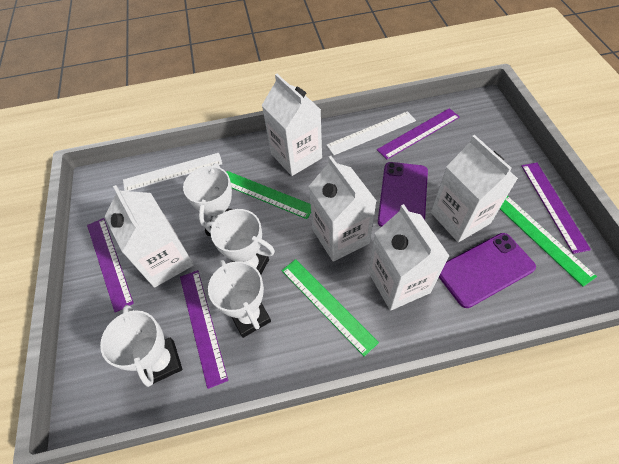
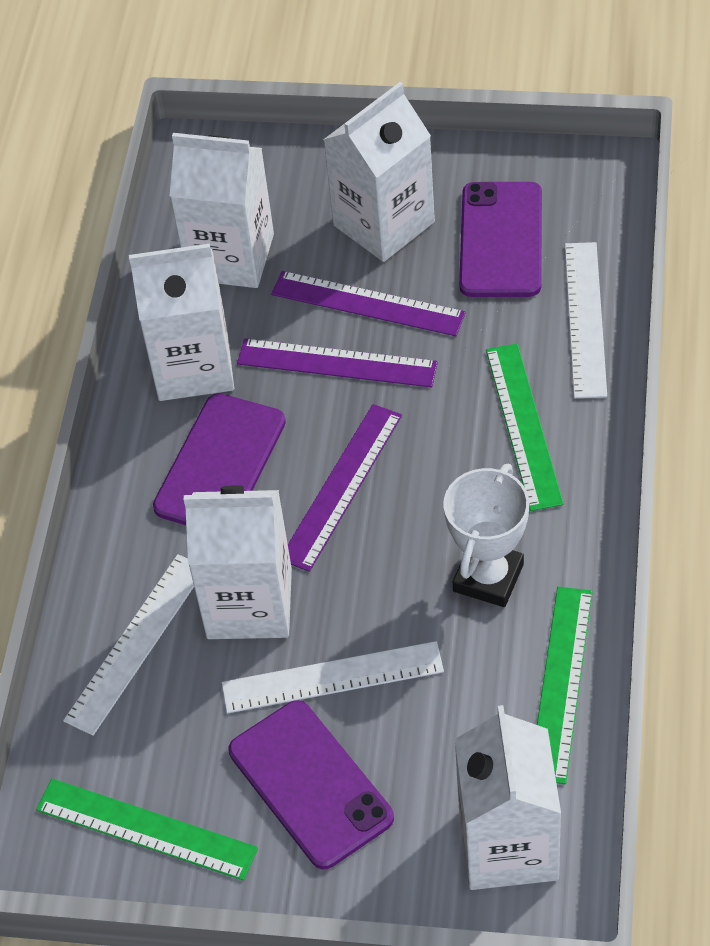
purple phone: [378,162,428,227] [439,233,536,308] = 2 -> [153,393,286,525] [229,700,394,869] [459,182,542,297] = 3
purple ruler: [87,218,134,313] [180,270,228,389] [377,108,460,160] [521,163,591,254] = 4 -> [237,338,438,387] [271,271,466,336] [288,404,402,572] = 3
white ruler: [123,153,222,191] [326,111,416,155] = 2 -> [63,554,194,736] [222,641,444,714] [565,242,607,398] = 3
white trophy: [100,305,182,387] [183,163,233,236] [205,209,275,275] [208,259,271,338] = 4 -> [443,464,529,607] = 1

